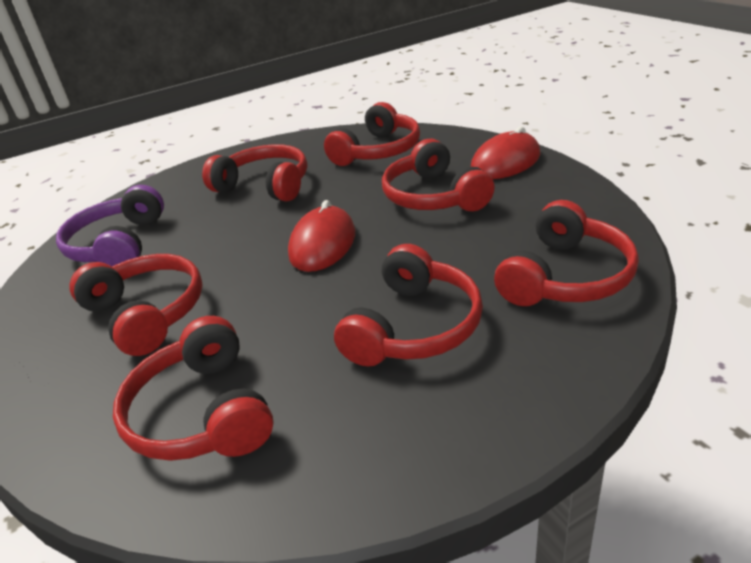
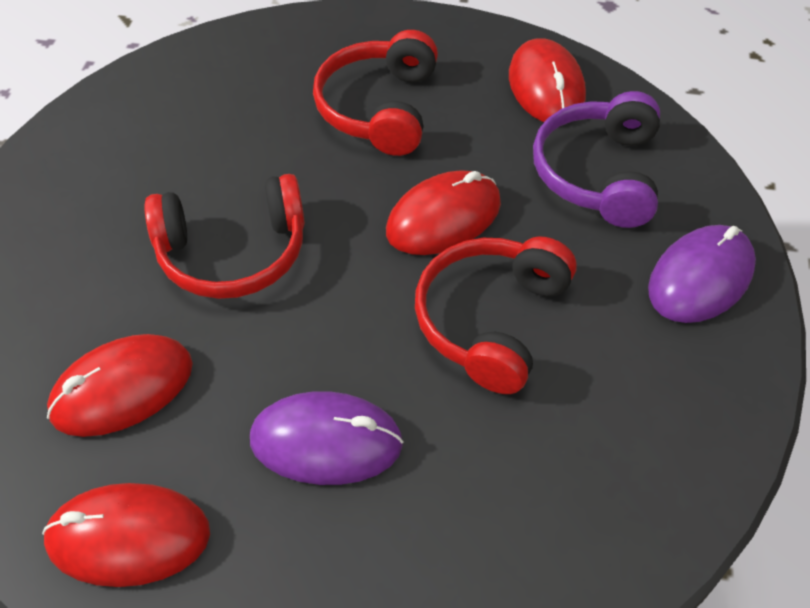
purple mouse: none = 0 -> [250,391,403,485] [648,225,756,323] = 2
red headphones: [69,254,203,356] [113,316,273,461] [202,144,307,201] [324,102,420,166] [334,244,483,366] [382,138,495,211] [494,200,639,306] = 7 -> [144,174,305,299] [313,30,438,156] [415,237,577,394] = 3
red mouse: [288,200,355,272] [471,126,540,179] = 2 -> [42,483,210,587] [47,334,193,437] [386,170,501,255] [509,39,586,122] = 4

